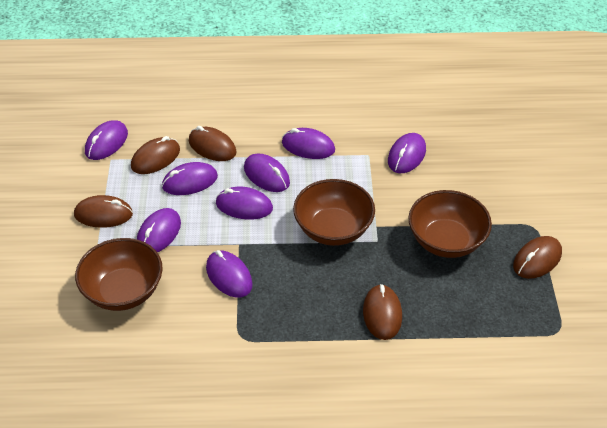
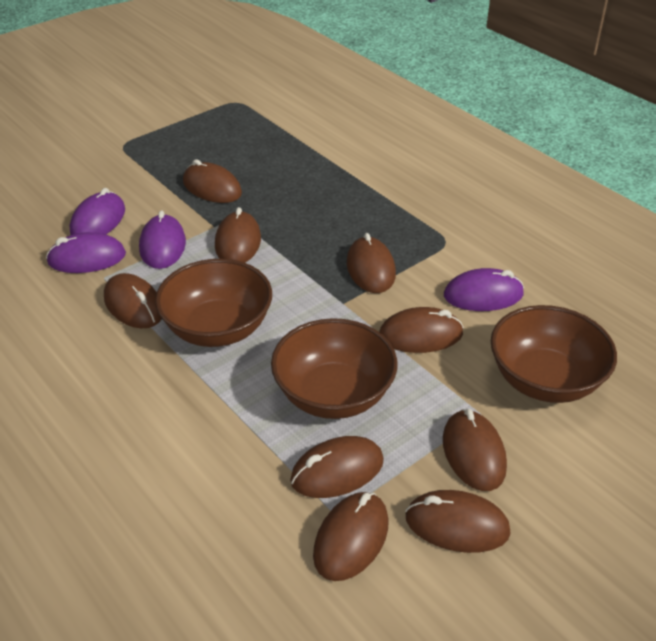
brown mouse: [74,195,133,228] [131,136,180,174] [189,126,237,161] [363,284,402,340] [513,236,562,279] = 5 -> [104,273,162,328] [183,159,242,203] [215,207,261,263] [290,436,384,498] [313,492,388,581] [347,233,396,293] [379,307,464,353] [405,490,511,553] [443,409,507,491] = 9
purple mouse: [85,120,128,160] [137,208,181,252] [162,162,218,195] [206,250,253,298] [216,187,273,220] [244,154,290,192] [282,128,335,159] [388,133,426,173] = 8 -> [46,232,126,273] [70,188,125,235] [139,210,186,269] [444,268,524,311] = 4

